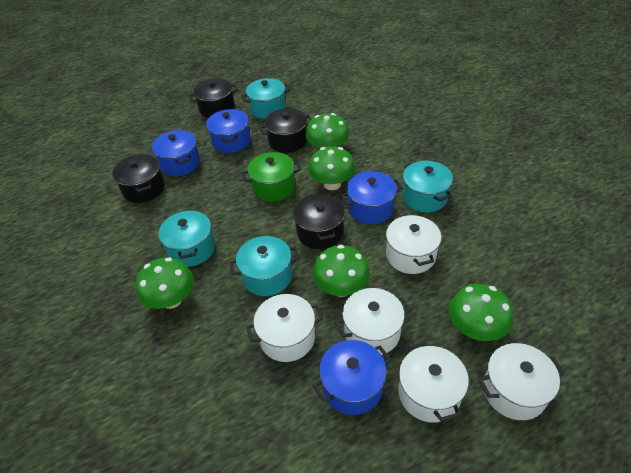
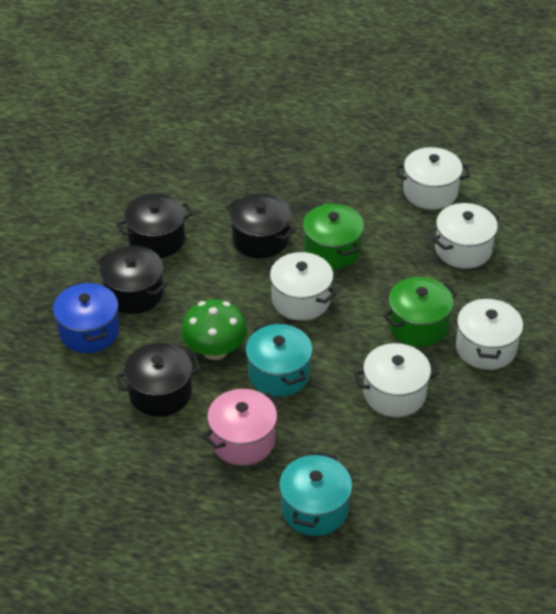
blue pot: [152,130,200,176] [206,109,251,153] [313,340,391,415] [340,171,402,224] = 4 -> [53,282,119,353] = 1
green mushroom: [136,257,194,309] [305,113,350,148] [308,146,355,190] [312,245,370,297] [449,284,513,341] = 5 -> [181,299,247,360] = 1
green pot: [242,152,301,202] = 1 -> [303,203,364,269] [383,277,457,347] = 2
pink pot: none = 0 -> [203,389,281,465] = 1
turquoise pot: [159,209,215,267] [229,236,299,296] [241,78,291,119] [402,161,453,212] = 4 -> [246,323,313,397] [279,452,352,536] = 2

